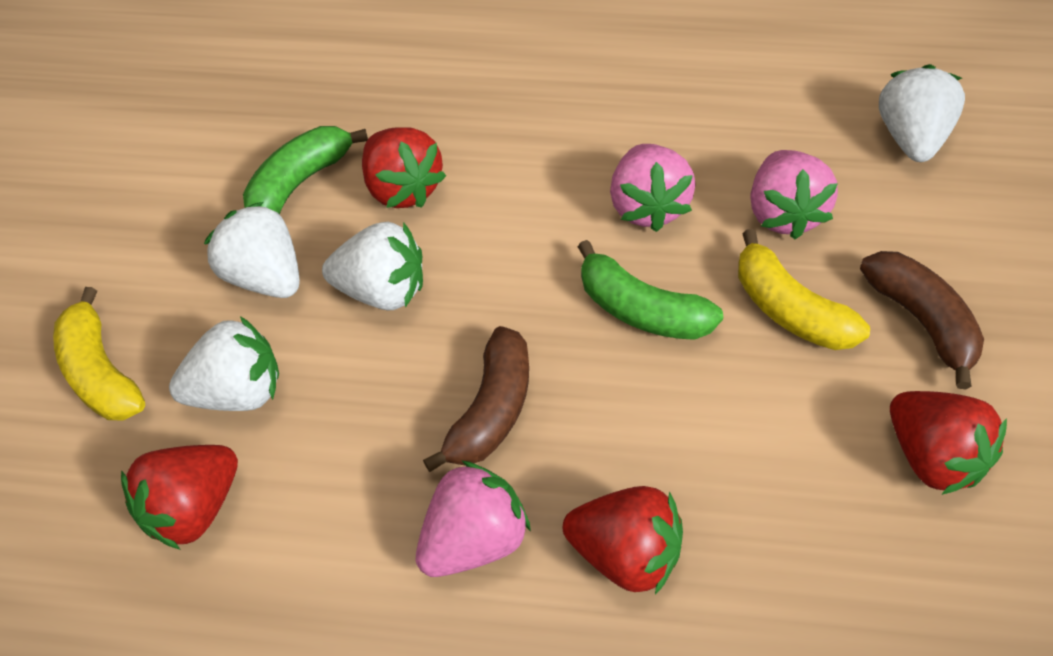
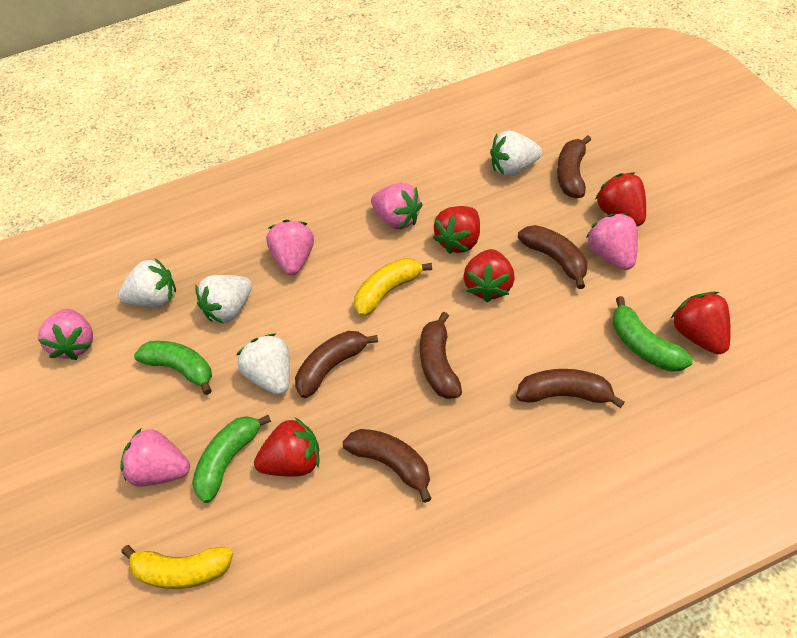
brown banana: [423,326,529,472] [860,251,984,389] = 2 -> [295,331,378,398] [343,429,432,503] [420,312,462,399] [516,369,625,408] [518,225,587,289] [557,135,591,198] = 6
green banana: [243,126,368,214] [578,240,723,340] = 2 -> [134,341,212,395] [192,415,271,503] [613,296,693,372] = 3
pink strawberry: [416,460,531,577] [610,144,696,232] [750,150,838,239] = 3 -> [38,309,93,360] [120,428,190,486] [266,220,314,275] [371,183,423,229] [586,213,638,270] = 5
red strawberry: [121,445,238,550] [362,127,446,208] [563,486,683,594] [890,391,1007,495] = 4 -> [254,417,320,477] [433,206,480,254] [463,249,515,302] [596,173,646,226] [671,292,731,354] = 5

